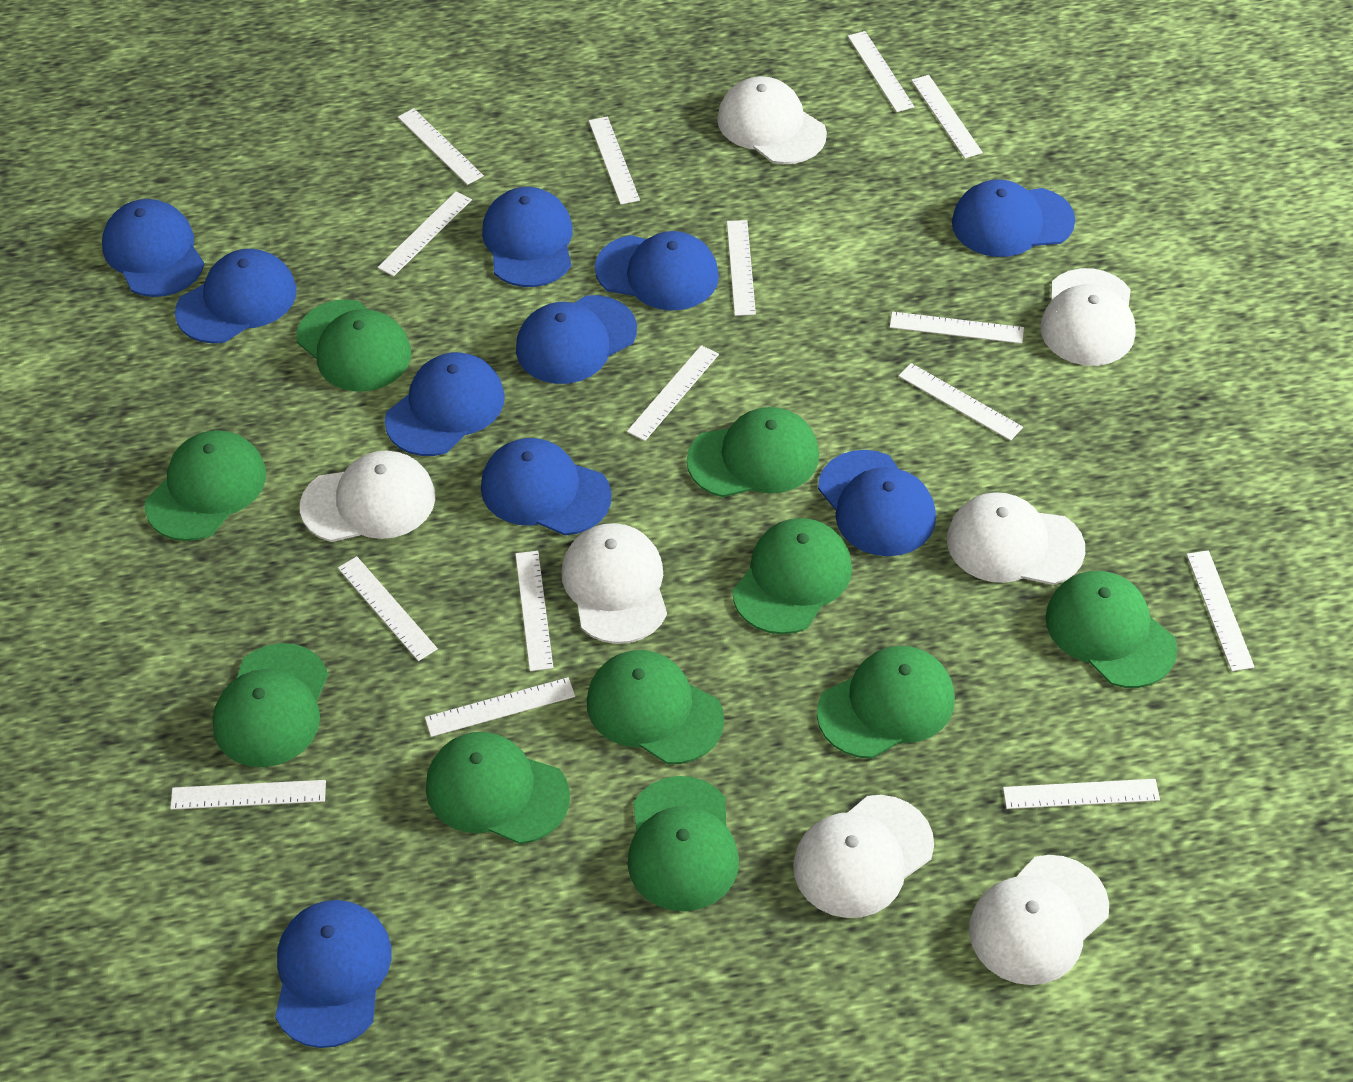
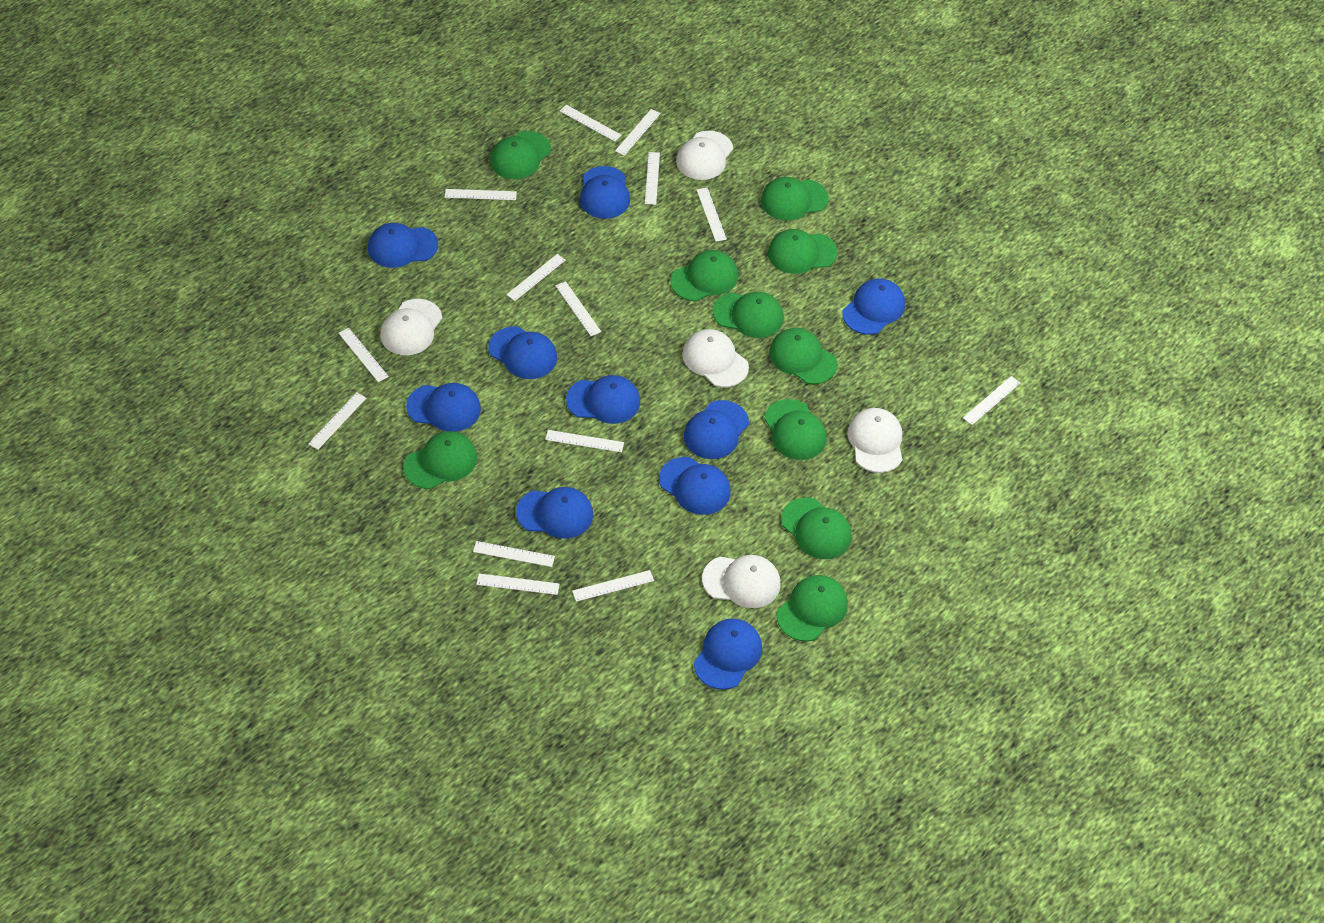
white cap: [300,451,435,542] [561,523,667,644] [717,76,827,164] [793,795,934,918] [947,492,1085,585] [969,855,1109,985] [1040,268,1136,366] = 7 -> [380,299,442,355] [676,131,733,180] [682,329,749,387] [702,555,780,608] [848,408,903,473] = 5
white ruler: [170,780,326,810] [338,556,438,661] [377,191,472,276] [398,108,484,185] [425,677,575,737] [515,551,553,671] [589,117,640,205] [627,345,719,441] [727,220,756,316] [848,31,914,112] [890,312,1024,344] [899,363,1023,441] [911,75,983,158] [1003,779,1160,809] [1186,550,1255,671] = 15 -> [308,392,366,450] [339,328,389,382] [445,189,517,200] [473,541,555,567] [476,573,559,595] [506,254,565,301] [545,430,624,453] [555,281,601,336] [560,105,621,142] [572,570,654,602] [615,109,661,156] [645,152,660,205] [696,188,727,242] [963,376,1020,425] = 14

